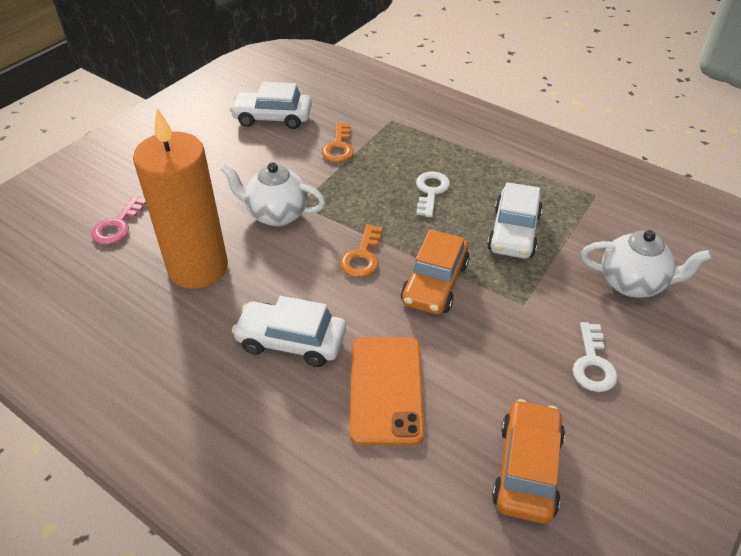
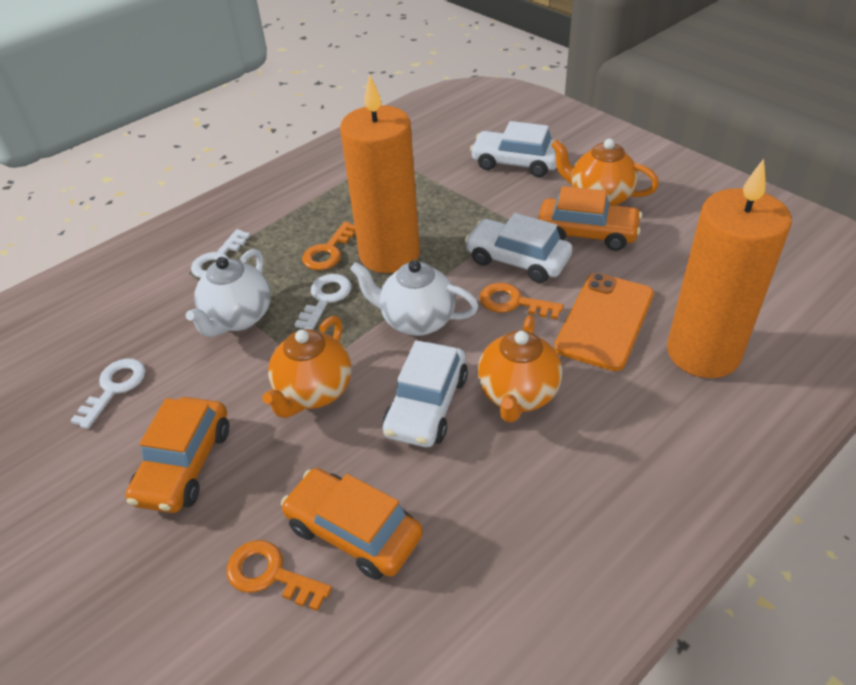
orange candle: [133,108,228,289] = 1 -> [340,74,420,273] [667,159,792,378] = 2
orange car: [401,229,469,314] [492,399,565,524] = 2 -> [126,397,229,513] [281,468,423,580] [538,186,642,251] = 3
orange key: [322,123,354,162] [340,224,383,277] = 2 -> [227,540,332,611] [302,222,355,270] [480,283,564,319] = 3
orange teapot: none = 0 -> [262,316,352,418] [477,315,562,423] [551,139,659,205] = 3
pink key: [91,196,146,244] = 1 -> none = 0
white key: [416,172,450,217] [573,322,618,392] = 2 -> [70,358,145,429] [191,229,251,278] [294,274,351,330] = 3

